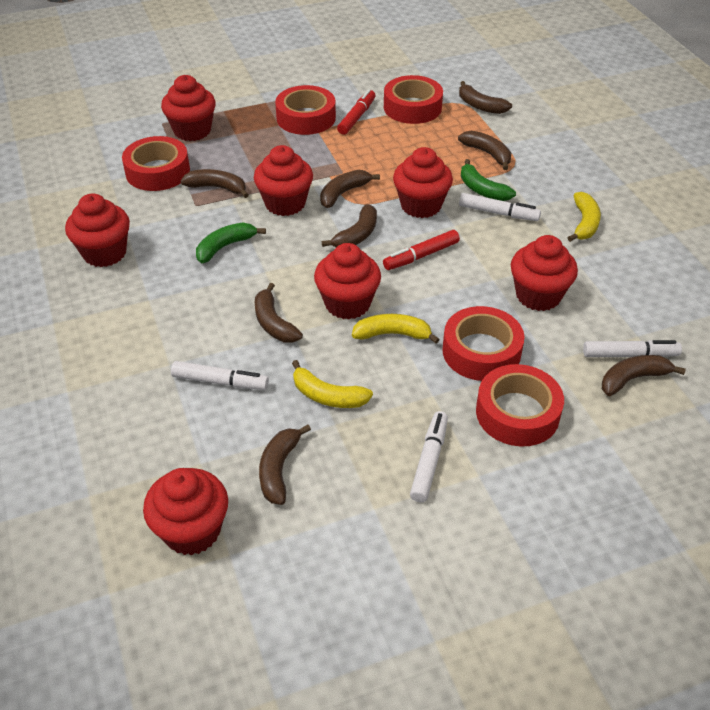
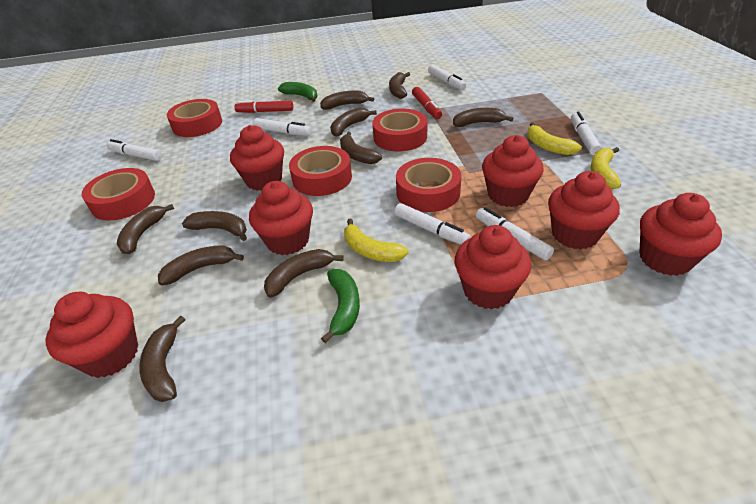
brown banana: [180,169,249,198] [255,283,303,343] [259,425,311,505] [320,170,380,208] [322,204,377,247] [458,131,511,170] [459,81,512,114] [602,355,686,396] = 8 -> [117,204,174,254] [139,316,185,402] [158,245,244,286] [182,211,247,241] [264,249,344,298] [320,91,374,110] [330,108,377,137] [340,132,382,164] [389,72,410,99] [453,108,514,127] = 10
white marker: [171,361,269,390] [410,411,448,502] [459,193,541,221] [583,340,682,357] = 4 -> [107,139,162,161] [254,118,312,136] [394,203,471,245] [428,65,466,90] [476,207,554,260] [571,112,602,155] = 6

